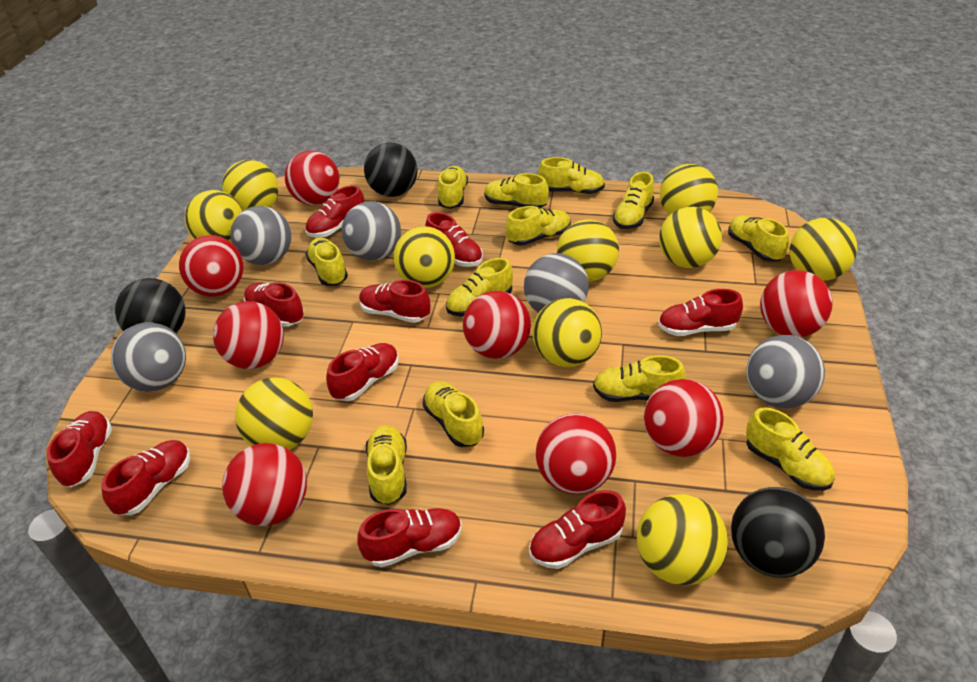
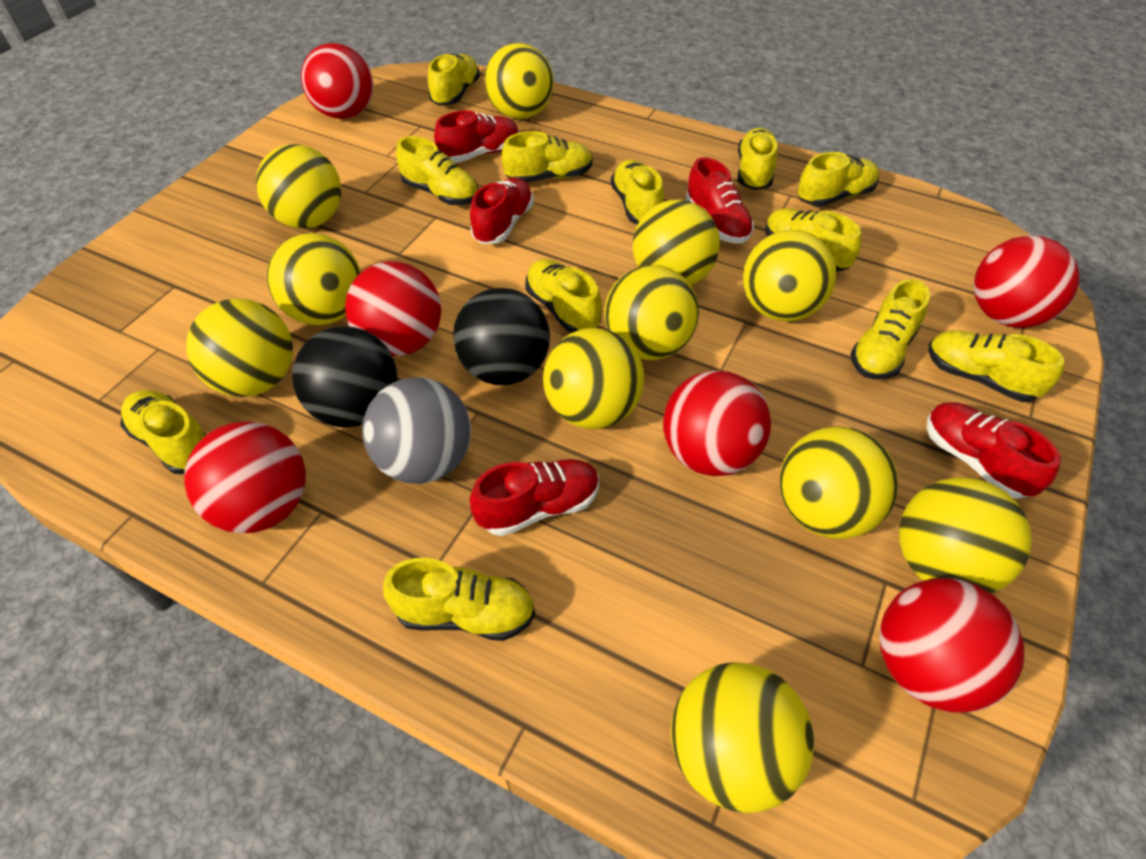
black ball: [115,278,186,333] [364,142,418,197] [731,487,825,578] = 3 -> [292,326,397,428] [453,288,550,385] = 2
grey ball: [111,322,186,392] [230,206,291,265] [342,201,401,261] [524,253,589,313] [746,335,825,409] = 5 -> [362,377,471,484] = 1
red ball: [179,235,243,297] [213,301,284,369] [222,443,307,526] [285,151,340,205] [463,291,531,359] [535,413,616,495] [644,379,724,457] [760,270,833,337] = 8 -> [184,421,306,534] [301,43,373,119] [345,262,441,356] [663,371,771,476] [880,578,1024,713] [974,236,1079,328] = 6
red shoe: [47,411,112,488] [101,440,190,515] [244,282,304,327] [305,185,365,238] [326,343,399,401] [357,508,462,567] [359,280,430,323] [425,212,483,267] [529,490,626,569] [658,289,743,336] = 10 -> [434,110,519,163] [470,177,534,244] [470,459,599,536] [686,157,754,243] [927,402,1061,499] = 5
yellow ball: [185,190,243,243] [222,160,279,211] [235,377,313,450] [393,226,455,288] [533,298,602,367] [557,219,619,282] [637,494,728,586] [659,207,722,268] [660,164,718,215] [790,218,857,281] = 10 -> [187,298,293,397] [256,144,341,228] [267,233,361,325] [484,43,554,119] [543,328,644,429] [604,265,699,360] [633,199,720,286] [671,662,814,813] [743,230,837,322] [779,426,898,539] [899,478,1032,593] = 11

